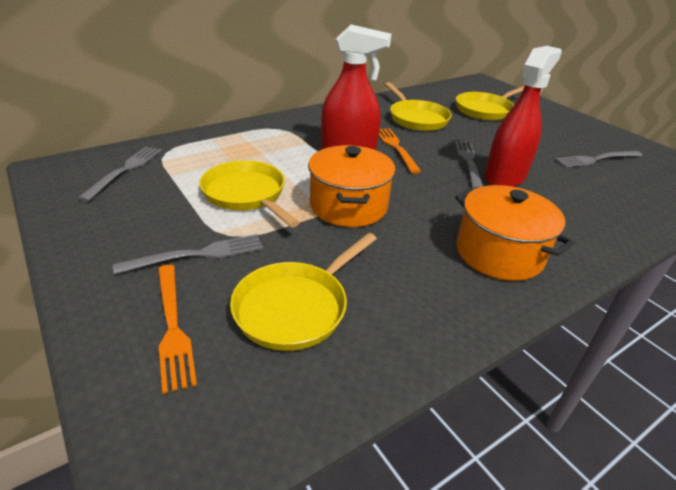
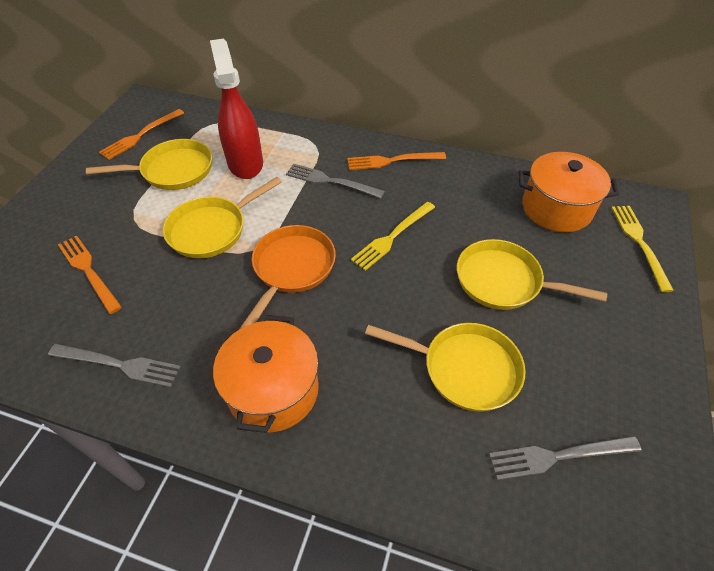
grey fork: [78,146,162,202] [113,234,263,275] [455,141,483,189] [555,151,643,168] = 4 -> [48,344,181,388] [286,164,385,198] [489,436,642,480] = 3
orange fork: [158,265,197,394] [379,128,421,174] = 2 -> [58,236,122,314] [99,109,184,160] [347,152,446,170] = 3
orange pan: none = 0 -> [240,225,336,329] = 1
red spray bottle: [321,24,392,150] [485,46,562,187] = 2 -> [210,39,263,179] = 1
yellow fork: none = 0 -> [351,202,435,271] [611,206,674,292] = 2

